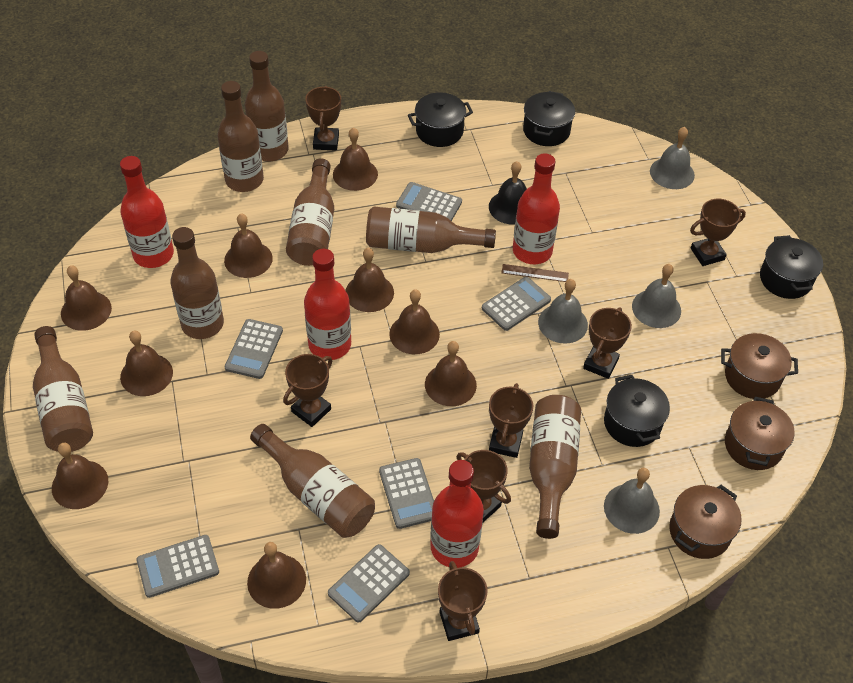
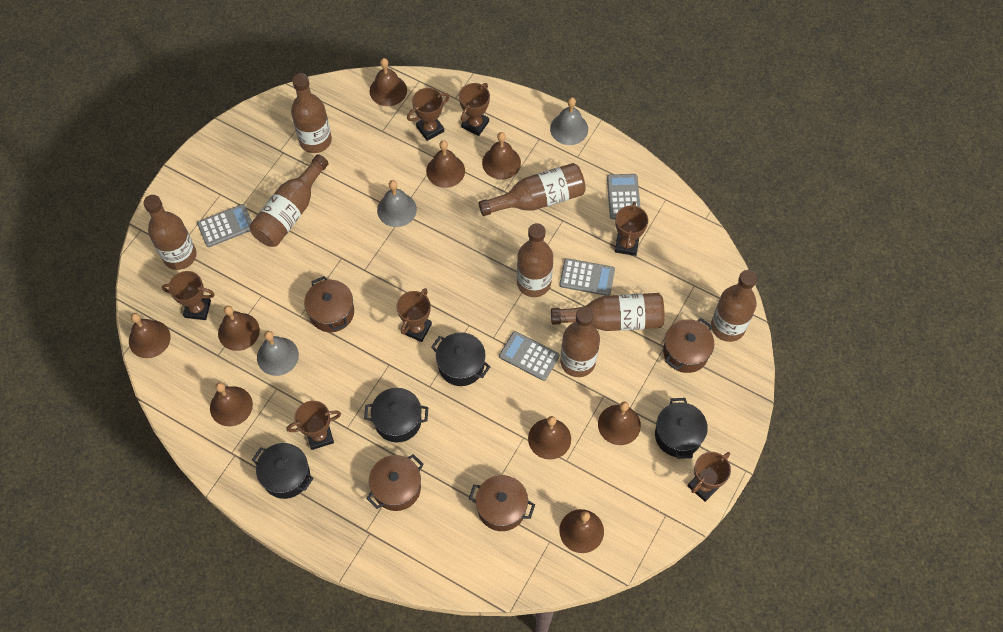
black bell: [489,161,527,225] = 1 -> none = 0
brown pot: [669,485,742,559] [721,333,798,399] [725,397,794,470] = 3 -> [304,276,354,332] [366,454,423,511] [469,475,535,531] [663,318,714,373] = 4
brown ruler: [502,264,569,282] = 1 -> none = 0
grey bell: [538,279,588,344] [604,468,660,534] [632,264,681,328] [650,127,695,189] = 4 -> [257,331,299,376] [377,180,417,227] [550,97,588,145] = 3
grey calculator: [136,535,219,598] [225,319,283,379] [328,544,410,623] [379,458,434,529] [396,182,462,221] [482,277,551,331] = 6 -> [197,204,252,247] [499,331,560,381] [559,258,615,296] [607,174,640,219] = 4
red bottle: [120,156,174,268] [304,249,351,360] [430,460,484,568] [513,153,560,264] = 4 -> none = 0

